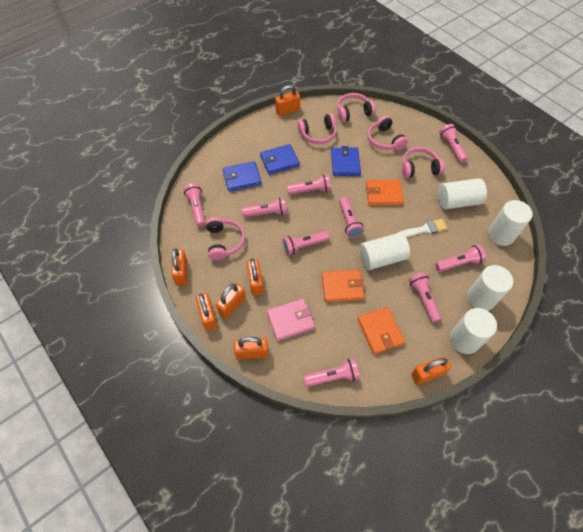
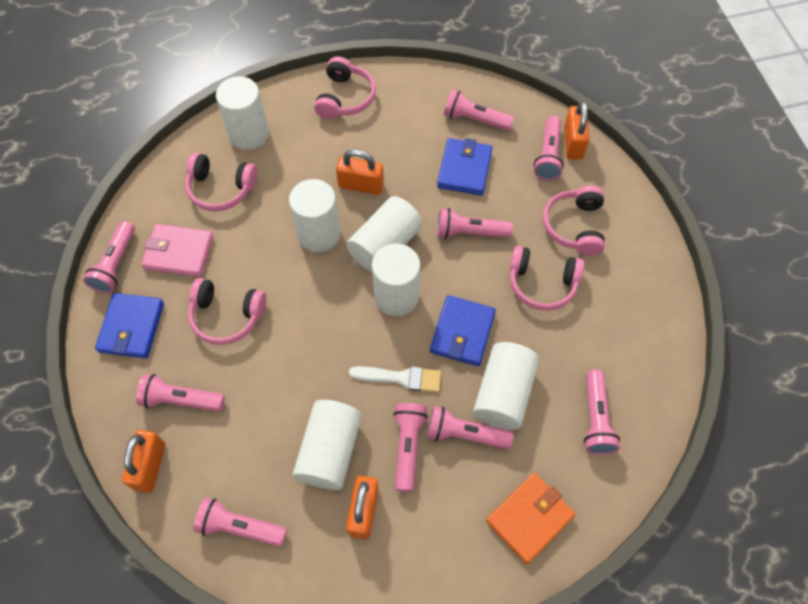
orange padlock: [171,248,188,285] [196,293,217,331] [216,283,246,319] [234,337,269,360] [247,259,264,296] [275,85,300,116] [411,357,451,385] = 7 -> [122,430,165,493] [336,149,384,195] [346,476,379,540] [564,101,590,160] = 4
orange wallet: [322,269,364,302] [358,307,405,354] [366,180,404,206] = 3 -> [486,473,575,564] = 1
white cylinder: [359,233,410,270] [438,178,487,209] [450,308,497,354] [467,265,513,311] [488,200,533,246] = 5 -> [216,76,269,150] [289,179,340,252] [293,400,362,490] [346,196,422,272] [372,243,420,316] [473,342,539,430] = 6

